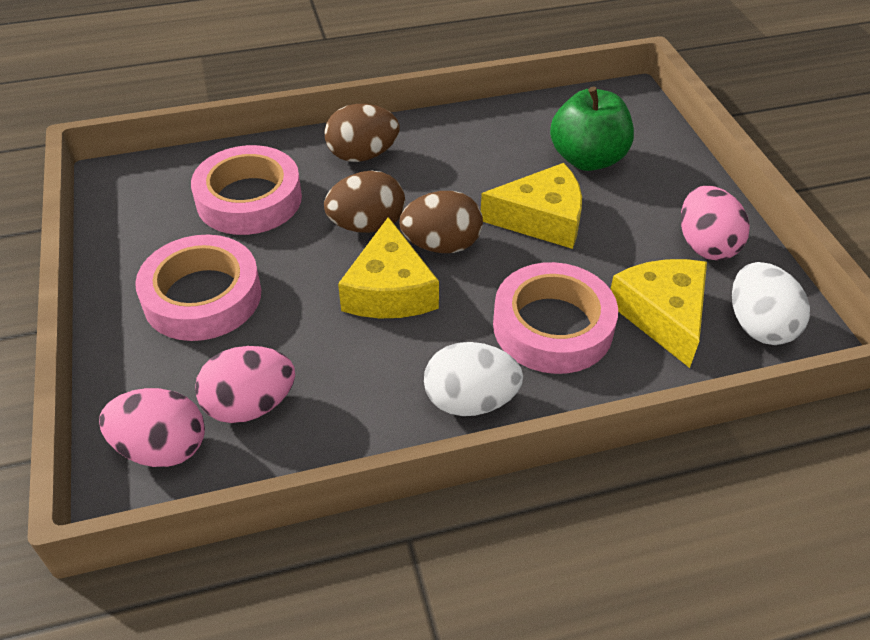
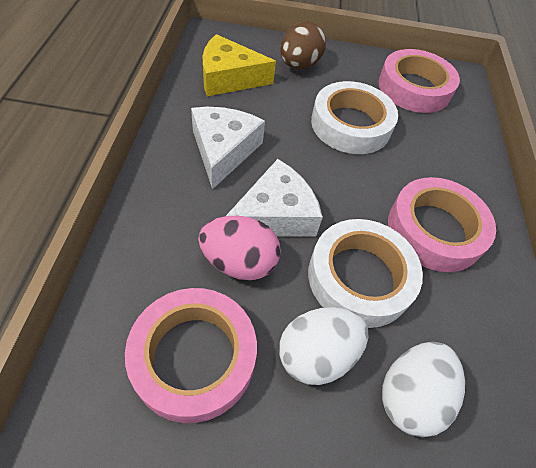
brown egg: [324,104,399,162] [324,171,405,233] [399,191,483,253] = 3 -> [280,22,326,69] = 1
green apple: [550,86,634,171] = 1 -> none = 0
pink egg: [99,388,205,467] [195,346,295,423] [681,186,750,260] = 3 -> [198,216,281,280] = 1
white cheese: none = 0 -> [191,107,265,190] [226,159,323,237] = 2
white tape: none = 0 -> [308,219,423,328] [311,81,398,154] = 2
yellow cheese: [338,217,439,318] [481,163,582,249] [611,259,707,368] = 3 -> [202,34,276,96] = 1

